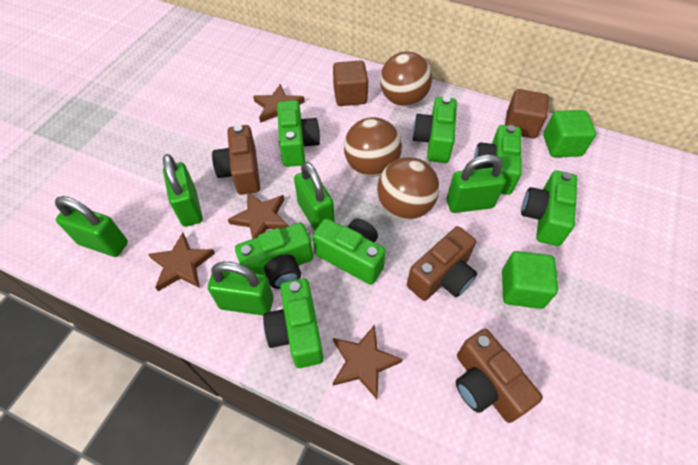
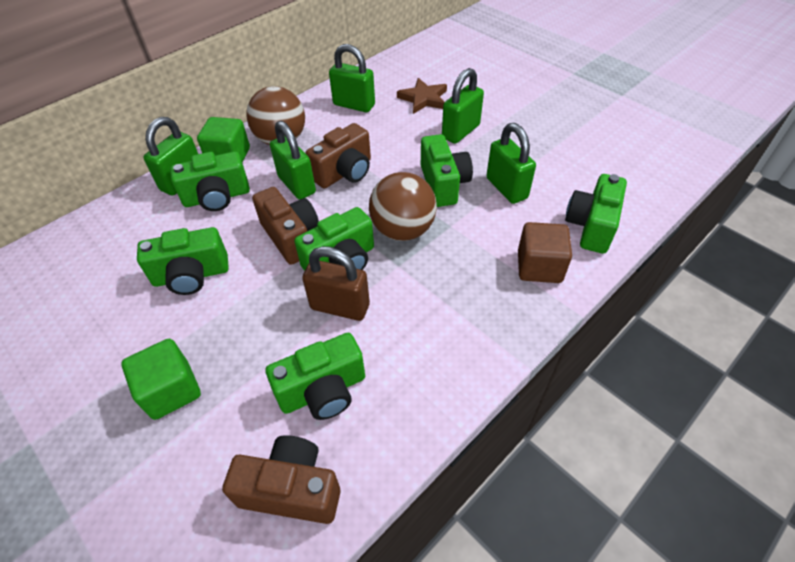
brown ball: [344,117,402,176] [377,157,440,219] [380,51,432,106] = 3 -> [247,86,305,145] [369,172,437,241] = 2
brown cube: [333,60,368,106] [505,89,549,139] = 2 -> [518,222,572,283] = 1
brown padlock: none = 0 -> [302,246,370,321] = 1
brown star: [148,232,215,291] [228,192,288,239] [253,84,305,123] [333,325,403,399] = 4 -> [397,78,447,114] = 1
green camera: [235,223,313,289] [263,278,323,368] [277,100,320,167] [312,218,386,285] [413,97,457,163] [474,125,522,195] [521,171,578,246] = 7 -> [137,227,229,295] [170,151,250,211] [266,333,365,420] [294,207,374,271] [421,134,473,207] [565,174,627,254] = 6

